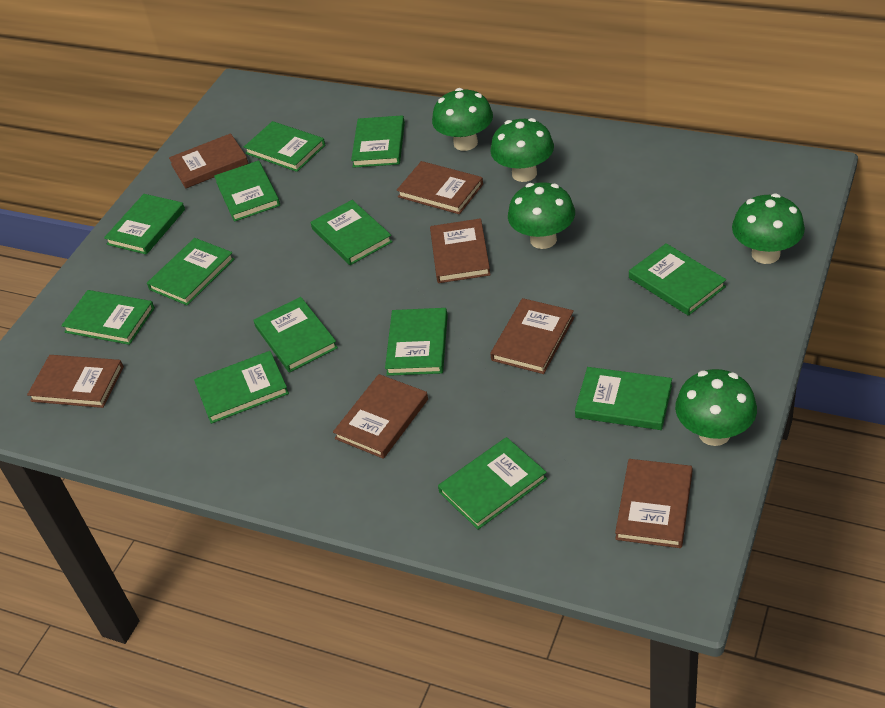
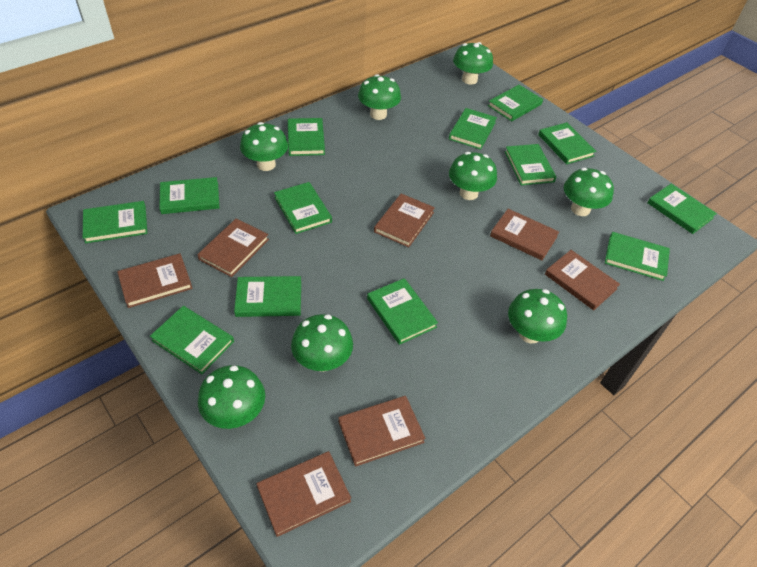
green mushroom: [432,88,493,151] [490,118,554,182] [508,182,575,249] [675,369,757,446] [732,194,805,264] = 5 -> [198,365,265,429] [240,122,288,171] [291,314,353,372] [358,74,401,120] [449,152,497,200] [453,42,493,85] [508,289,567,343] [564,168,614,216] = 8

